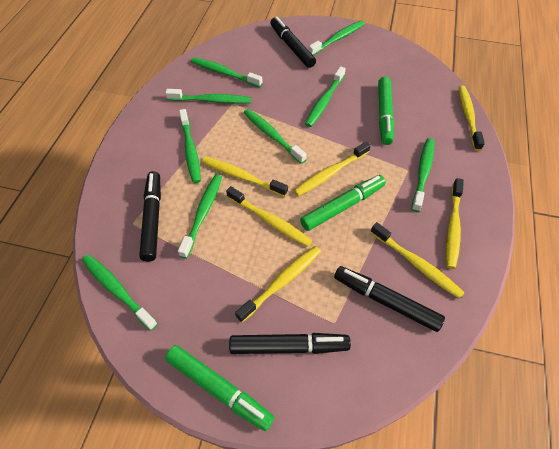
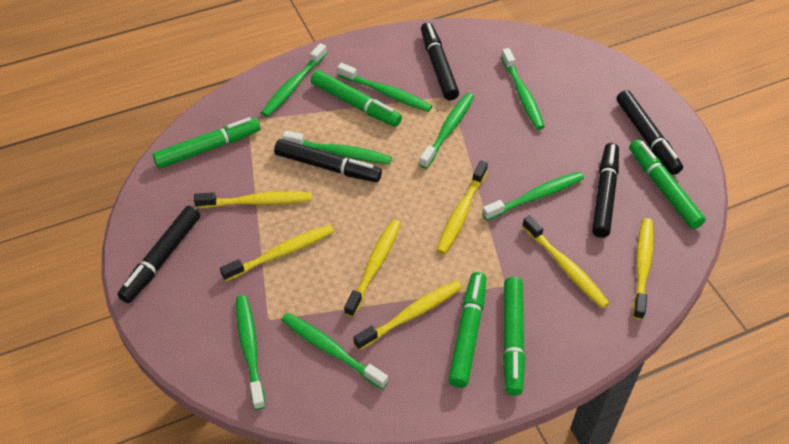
black marker: [139,171,161,262] [229,333,351,354] [270,17,316,68] [334,266,445,332] = 4 -> [117,206,200,303] [274,139,382,182] [421,22,459,100] [592,143,619,238] [616,90,683,175] = 5
green marker: [165,345,274,431] [300,175,386,231] [378,77,394,145] = 3 -> [152,117,261,169] [311,70,402,127] [448,272,486,388] [503,277,525,395] [629,139,706,229] = 5
green toothbrush: [82,255,158,331] [165,89,251,104] [178,174,222,258] [179,109,201,183] [191,57,262,87] [244,109,307,164] [305,66,346,127] [308,20,365,55] [411,138,434,212] = 9 -> [236,295,265,410] [261,43,327,117] [281,313,388,389] [283,131,392,164] [337,63,432,112] [419,93,474,169] [482,172,584,221] [501,48,545,130] = 8

